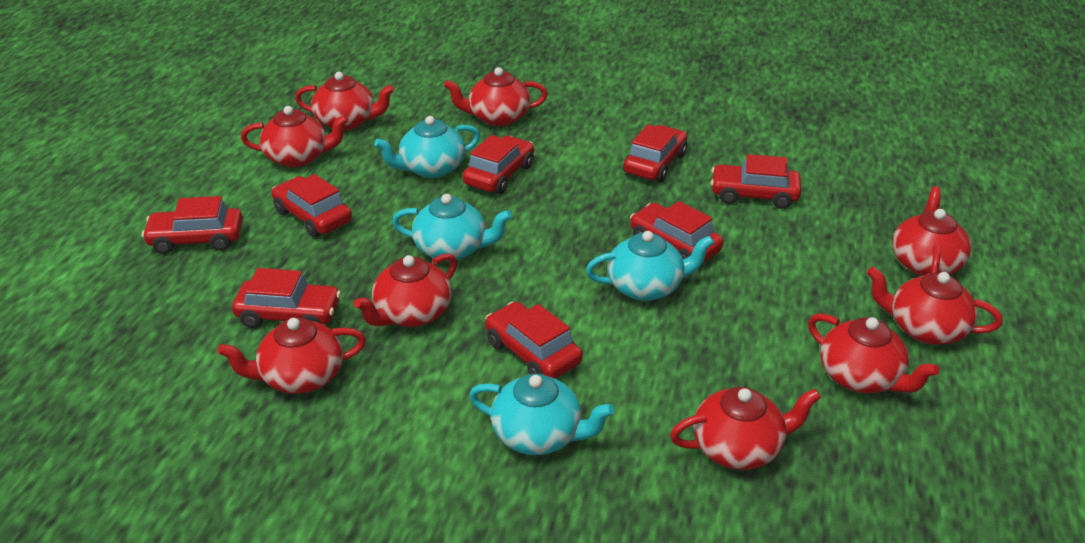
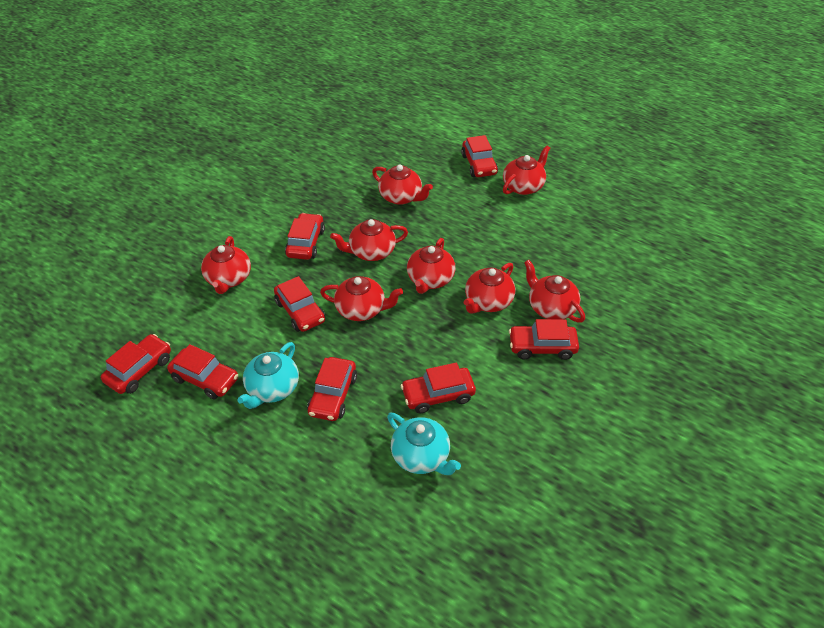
red teapot: [218,318,366,394] [241,106,349,168] [295,72,395,131] [354,253,457,327] [444,67,548,126] [670,387,821,470] [808,313,940,393] [867,266,1003,345] [892,186,971,276] = 9 -> [201,236,251,294] [320,276,403,321] [330,219,408,261] [372,165,433,205] [407,238,456,294] [464,263,515,314] [503,145,550,195] [524,260,585,323] = 8
turquoise teapot: [374,116,480,178] [392,194,512,261] [469,374,615,455] [586,231,714,301] = 4 -> [237,342,299,409] [387,413,461,475] = 2

